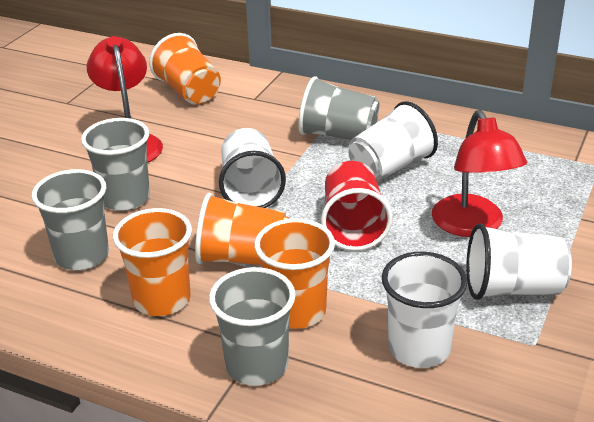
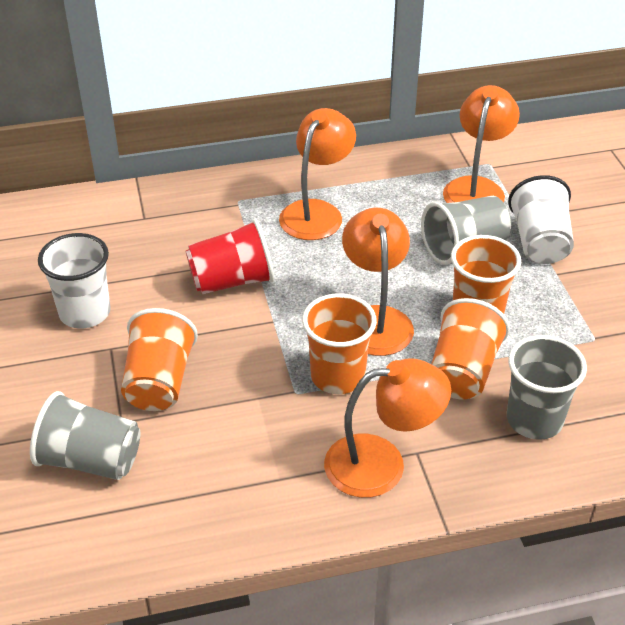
grey cup: [32,169,109,270] [81,118,150,211] [209,267,296,386] [298,76,380,140] = 4 -> [30,391,140,480] [421,196,511,265] [507,335,587,440] = 3
orange lamp: none = 0 -> [279,108,356,240] [324,358,451,498] [342,208,414,356] [443,85,520,203] = 4
red lamp: [87,36,163,163] [432,110,527,237] = 2 -> none = 0
white cup: [219,128,286,208] [348,101,438,181] [382,252,468,368] [467,223,572,300] = 4 -> [38,233,111,329] [508,175,574,264] = 2

